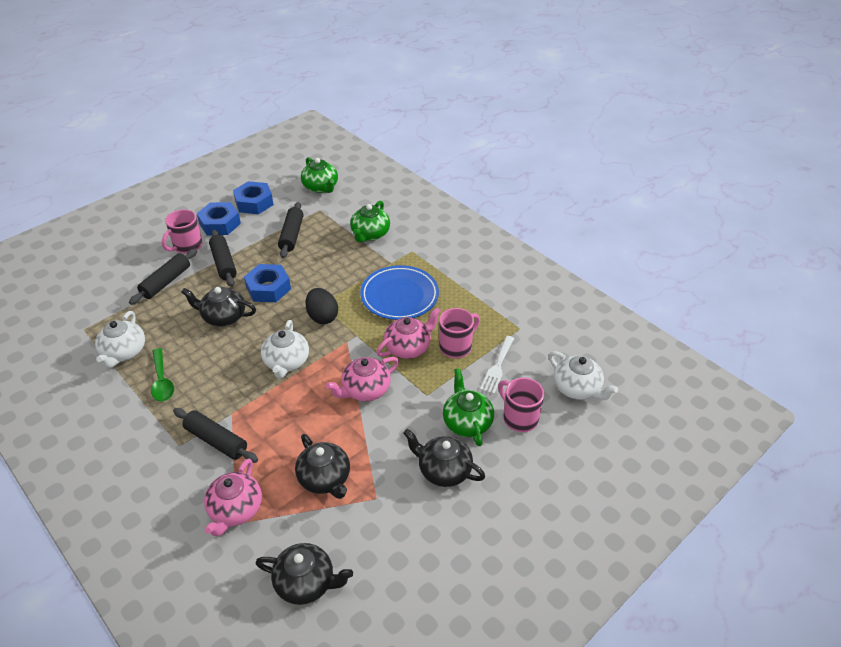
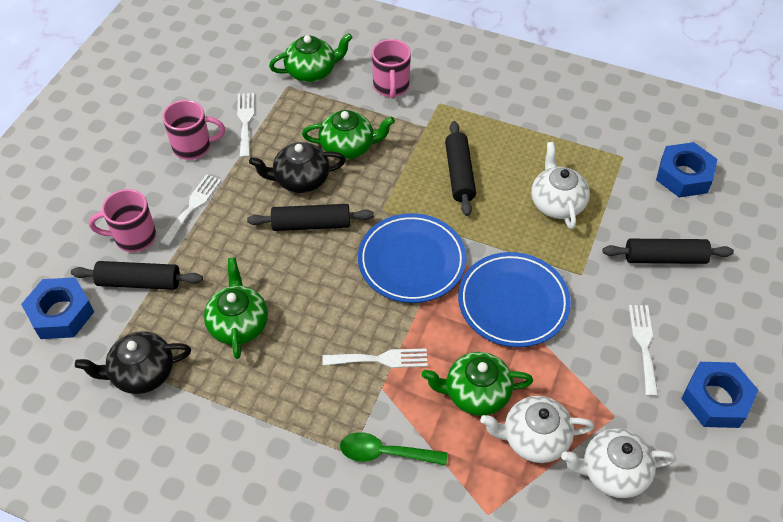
black egg: [306,288,338,324] = 1 -> none = 0
black teapot: [181,287,256,327] [256,543,353,605] [295,434,350,499] [403,429,485,487] = 4 -> [75,331,191,394] [249,142,346,193] = 2
blue plate: [360,265,439,320] = 1 -> [358,213,467,303] [458,252,571,347] = 2
green teapot: [301,157,338,193] [350,201,390,243] [443,368,494,446] = 3 -> [204,258,268,359] [269,33,353,82] [302,110,395,160] [422,352,533,416] = 4
pink teapot: [204,458,262,537] [326,357,399,401] [376,307,441,359] = 3 -> none = 0
white fork: [480,336,514,394] = 1 -> [160,174,221,246] [237,93,254,158] [322,348,428,368] [629,305,658,396] = 4

